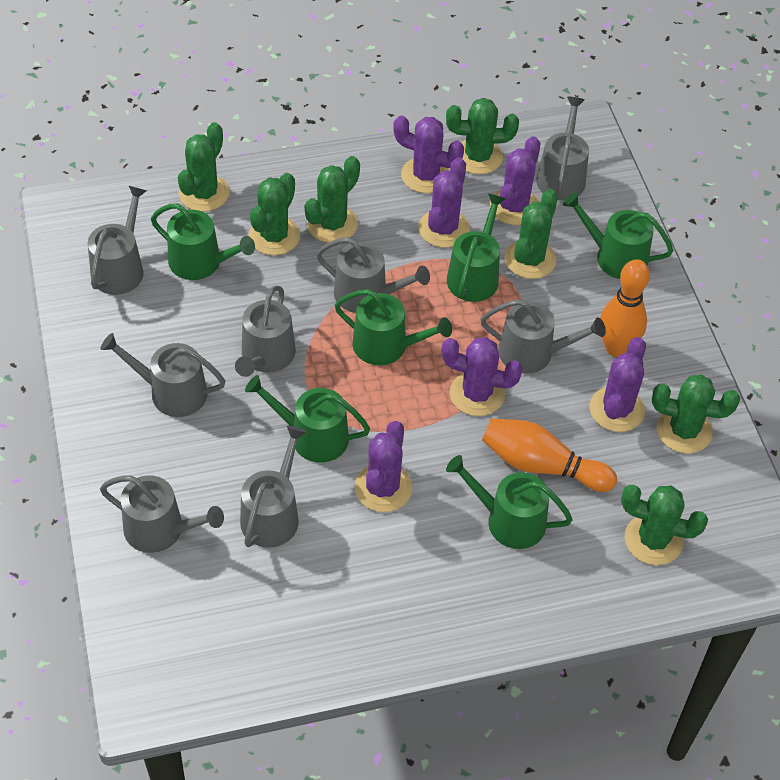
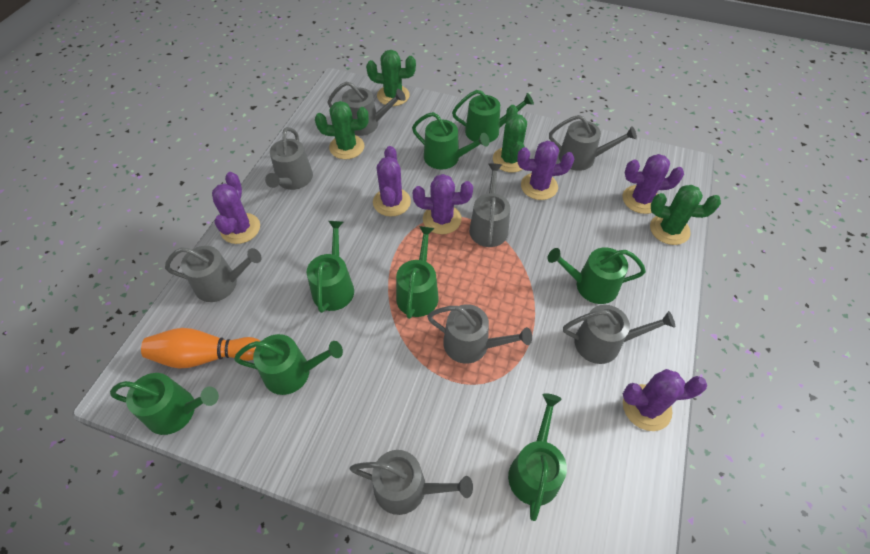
green cactus: [178,122,230,212] [249,173,300,255] [305,156,360,243] [446,98,519,174] [505,189,558,279] [621,485,708,565] [652,374,740,454] = 7 -> [315,101,369,159] [366,50,416,106] [493,105,527,173] [650,185,721,245] = 4
green watering can: [151,203,255,280] [245,375,370,463] [335,289,452,365] [446,455,573,549] [447,193,506,302] [563,192,673,279] = 6 -> [110,373,219,435] [234,334,343,395] [307,221,354,313] [396,226,439,319] [412,112,489,170] [452,90,534,143] [508,393,567,521] [548,247,646,304] = 8
orange bowling pin: [482,418,617,492] [600,259,650,357] = 2 -> [141,328,261,369] = 1

